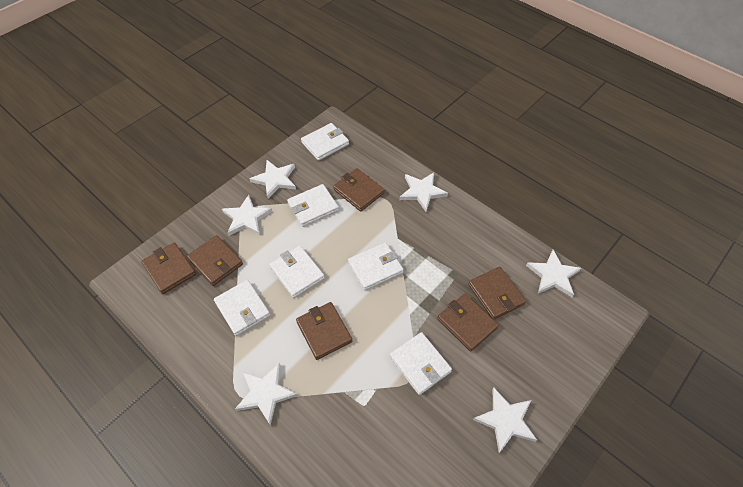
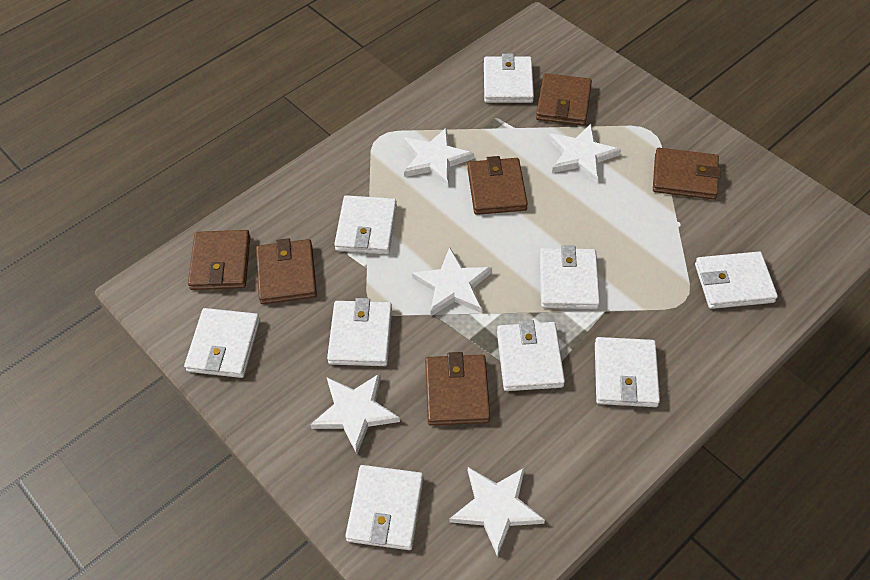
white star: [222,195,272,236] [235,363,298,425] [250,160,296,199] [399,172,448,211] [473,388,537,453] [526,250,581,297] = 6 -> [310,373,400,454] [404,127,474,187] [412,247,492,316] [449,467,545,557] [549,124,621,183] = 5
white wallet: [214,280,270,336] [269,246,325,298] [287,184,339,227] [301,123,349,161] [348,242,403,290] [390,332,452,395] = 6 -> [184,308,260,378] [327,298,392,366] [334,195,397,254] [345,465,423,550] [484,54,534,103] [497,320,565,391] [540,245,600,309] [595,337,660,407] [695,252,778,309] = 9

